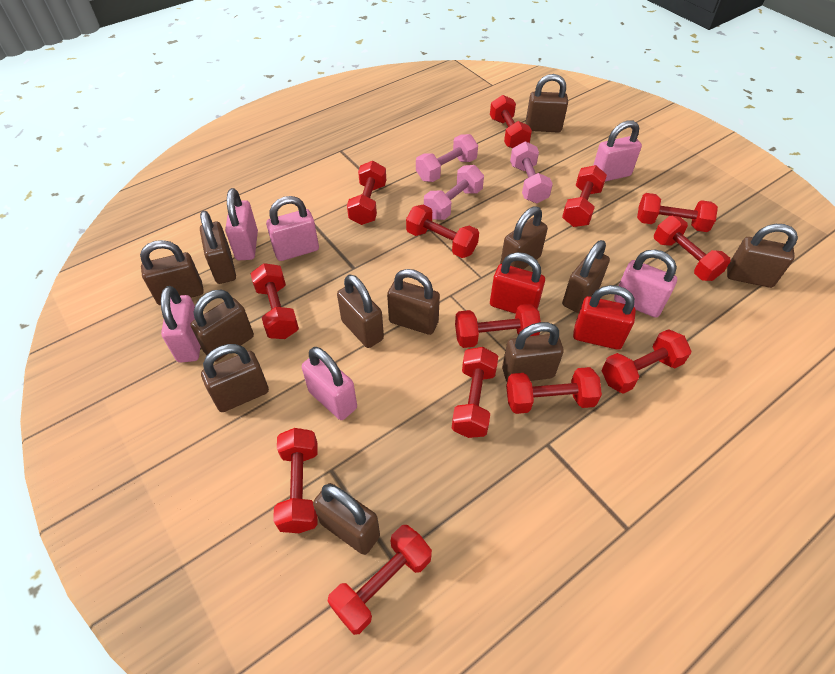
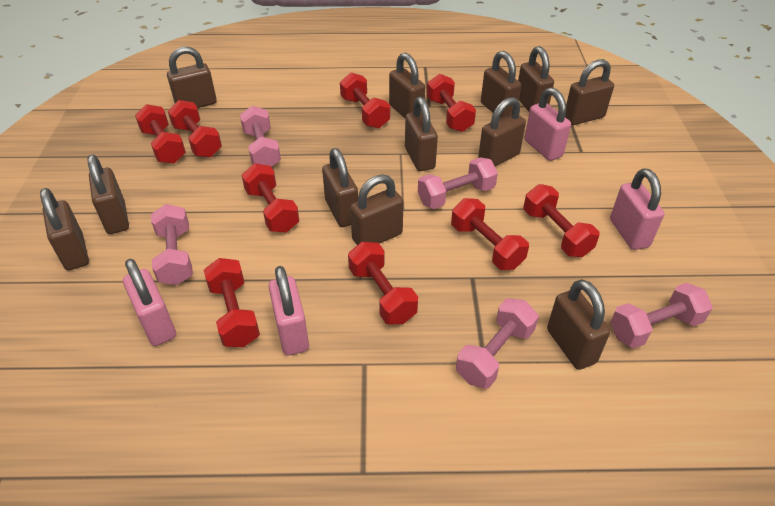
pink dumbbell: [416,134,478,182] [424,165,484,220] [510,141,553,203] = 3 -> [151,204,193,285] [240,106,281,167] [418,157,498,209] [456,298,539,389] [610,283,713,348] = 5
pink padlock: [161,286,200,362] [225,188,258,260] [266,196,319,261] [302,347,357,420] [593,120,642,181] [614,250,677,318] = 6 -> [123,259,176,346] [268,266,309,356] [525,87,571,161] [610,168,664,250] = 4
red dumbbell: [250,263,299,339] [273,428,318,533] [328,525,432,635] [347,161,386,225] [406,205,479,258] [452,347,498,438] [455,304,541,348] [490,95,532,148] [506,367,602,414] [562,165,607,227] [601,329,691,394] [637,193,718,232] [654,216,731,281] = 13 -> [135,104,186,164] [168,100,222,158] [204,258,260,347] [242,163,299,233] [340,72,390,128] [348,242,418,324] [427,74,476,132] [451,198,529,270] [523,184,599,257] = 9
red padlock: [490,252,545,314] [573,285,636,350] = 2 -> none = 0

